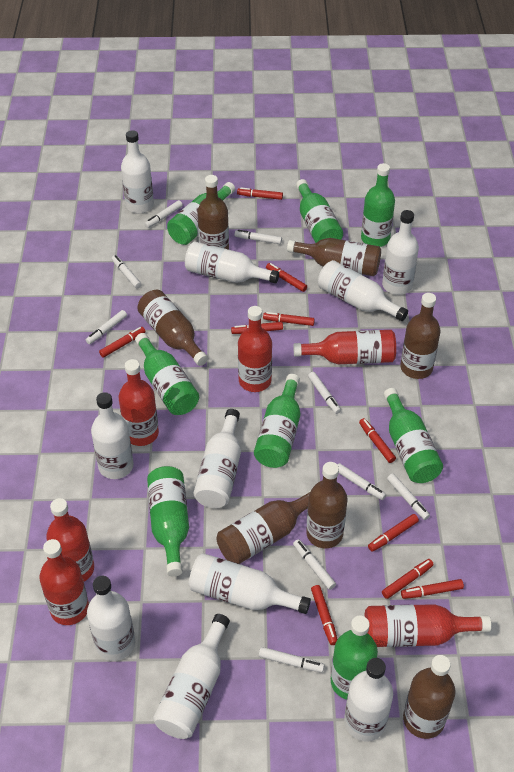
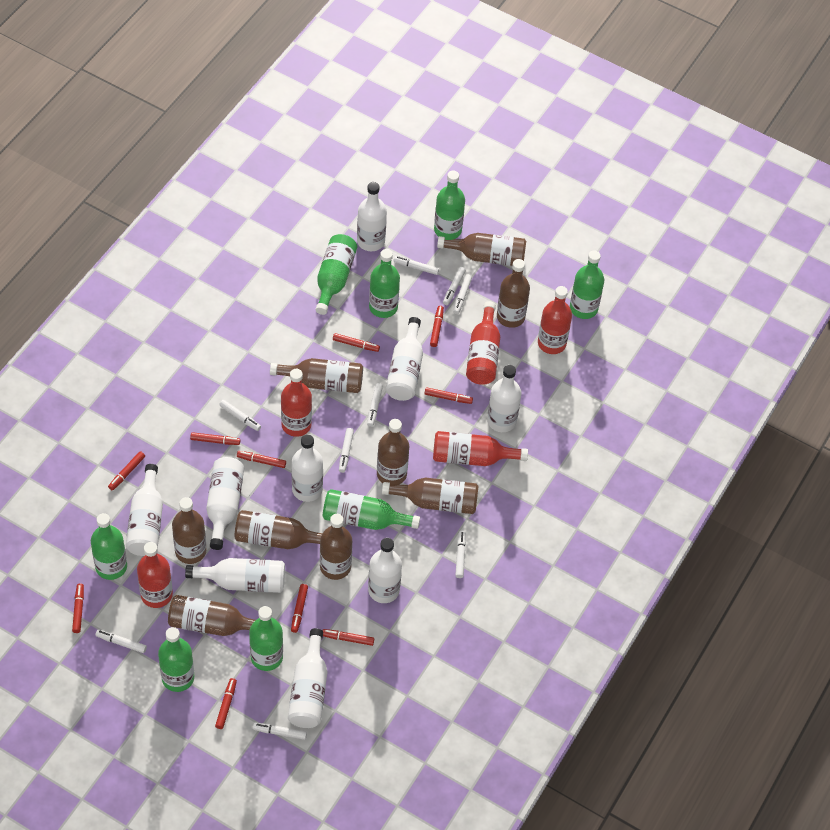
brown bottle: [137,290,208,366] [197,175,229,250] [216,490,311,564] [287,238,381,276] [306,462,347,548] [401,293,440,379] [403,655,456,739] = 7 -> [168,595,256,636] [172,497,207,564] [234,510,322,549] [270,358,363,393] [320,514,352,580] [377,419,409,485] [382,477,479,514] [437,233,526,266] [497,259,530,328] = 9
red bottle: [39,539,89,625] [46,498,94,582] [119,359,159,446] [238,306,272,392] [294,330,396,364] [364,604,491,647] = 6 -> [137,542,173,608] [281,369,312,437] [433,431,528,466] [466,301,500,385] [538,286,572,354] = 5
white bottle: [87,576,135,661] [91,392,134,479] [121,130,154,213] [153,614,230,739] [185,242,279,283] [189,553,311,614] [193,409,241,508] [318,260,408,321] [344,658,393,741] [382,210,419,295] = 10 -> [126,464,163,556] [185,558,285,593] [206,457,244,550] [288,628,327,728] [292,434,323,502] [357,182,387,251] [368,538,402,603] [386,317,423,401] [487,365,522,432] = 9

